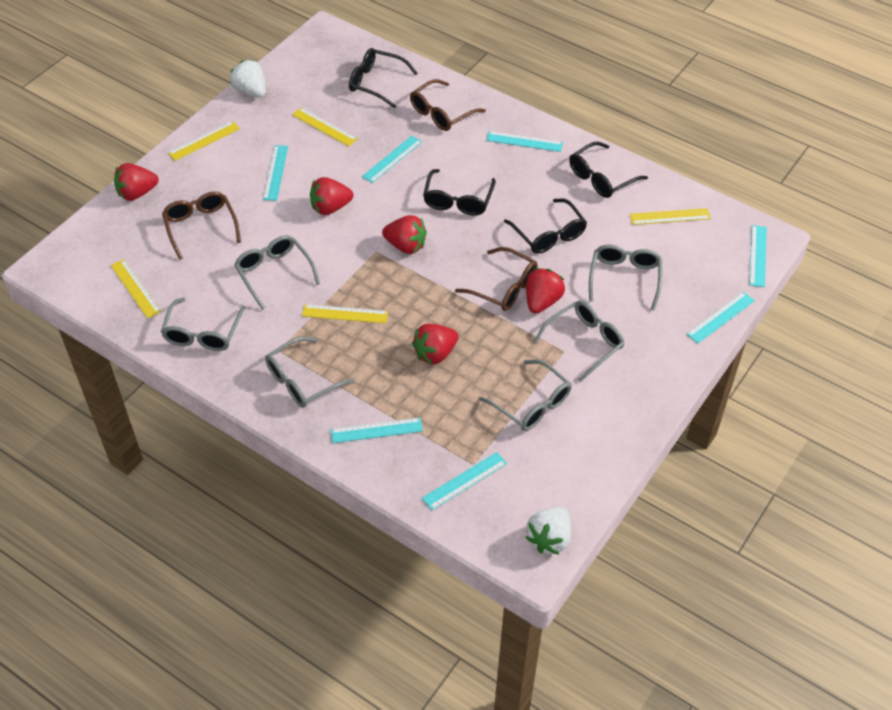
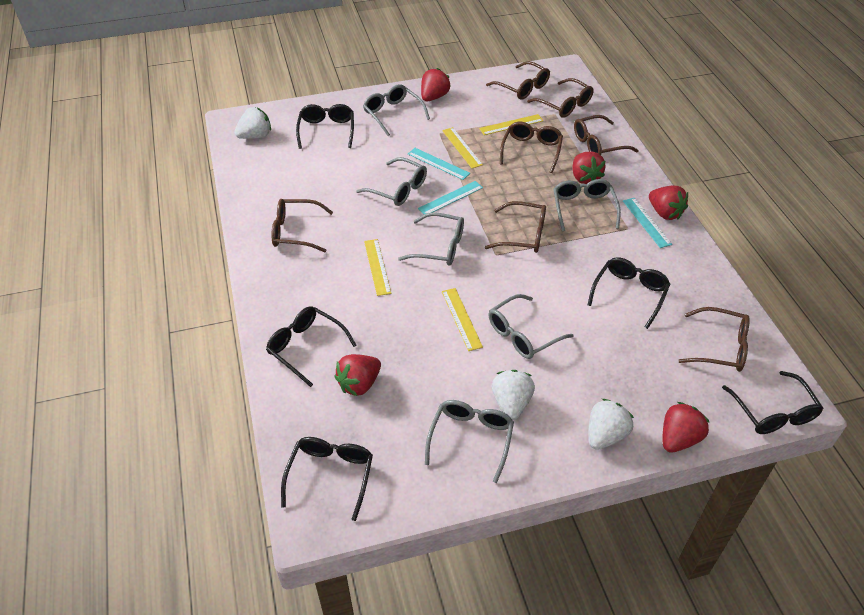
black glasses: [349,48,418,108] [423,169,496,216] [504,198,587,254] [569,142,648,198] = 4 -> [266,306,357,387] [281,437,373,521] [296,104,354,149] [588,257,670,329] [722,371,824,434] = 5
brown glasses: [162,192,241,260] [410,79,486,131] [455,247,538,311] = 3 -> [271,199,333,252] [485,201,546,253] [486,61,550,100] [500,122,563,173] [527,78,594,118] [574,115,639,155] [678,307,750,372] = 7
turquoise ruler: [263,145,288,201] [331,417,423,443] [362,136,422,183] [422,452,507,510] [486,131,563,152] [687,292,755,343] [749,225,767,287] = 7 -> [408,148,470,180] [418,181,483,214] [623,198,672,248] = 3
white strawberry: [230,60,266,97] [525,507,571,555] = 2 -> [234,107,271,139] [492,370,535,420] [588,399,634,450] = 3
yellow ruler: [111,259,161,318] [168,121,240,161] [292,108,358,146] [302,304,388,323] [630,208,711,225] = 5 -> [364,239,391,296] [442,127,483,168] [442,288,483,351] [479,114,543,135] = 4

